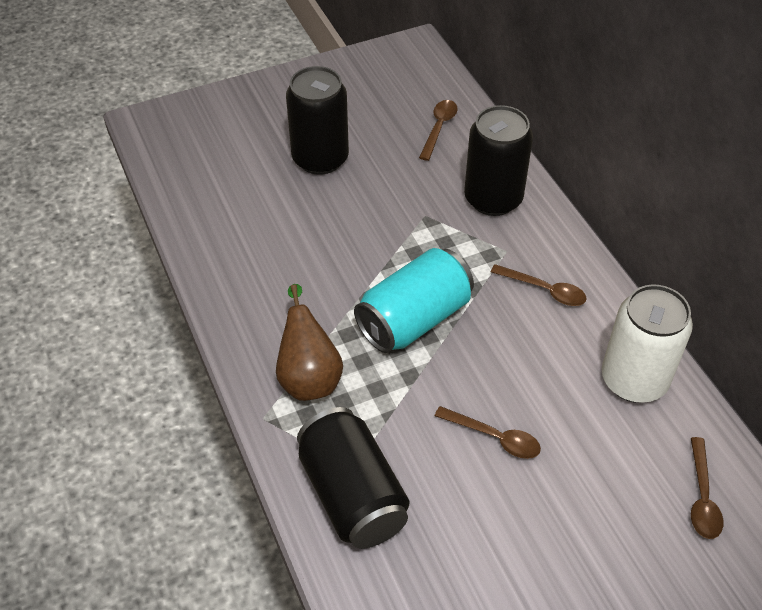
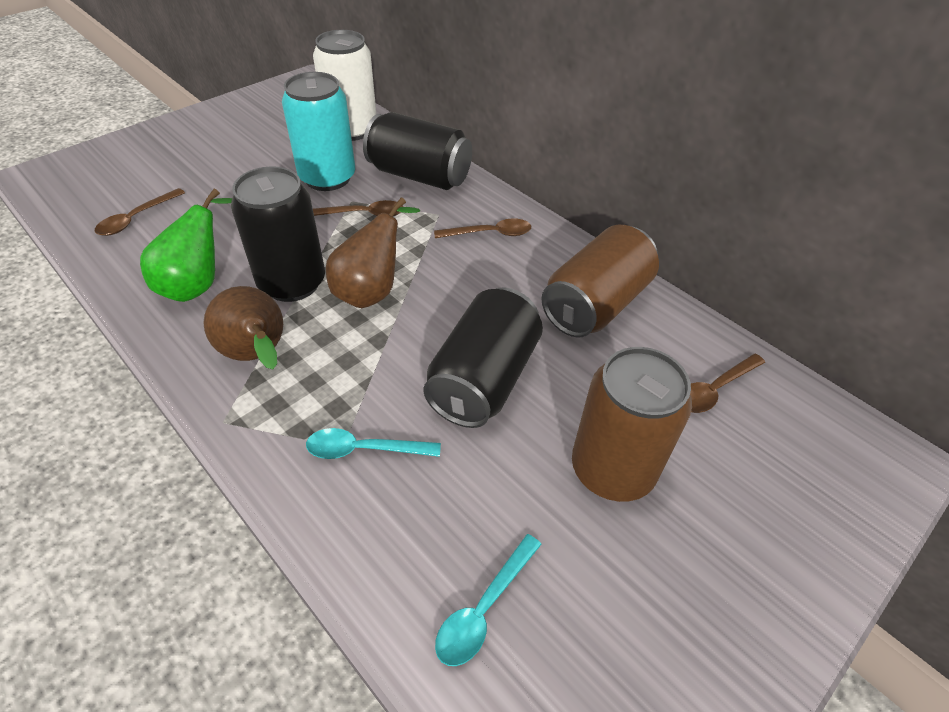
brown can: none = 0 -> [541,225,659,337] [572,347,692,502] = 2
brown pear: [276,284,343,401] = 1 -> [204,286,283,369] [326,198,420,308] = 2
green pear: none = 0 -> [140,189,232,302] = 1
turquoise spoon: none = 0 -> [306,428,441,459] [435,534,542,666] = 2

